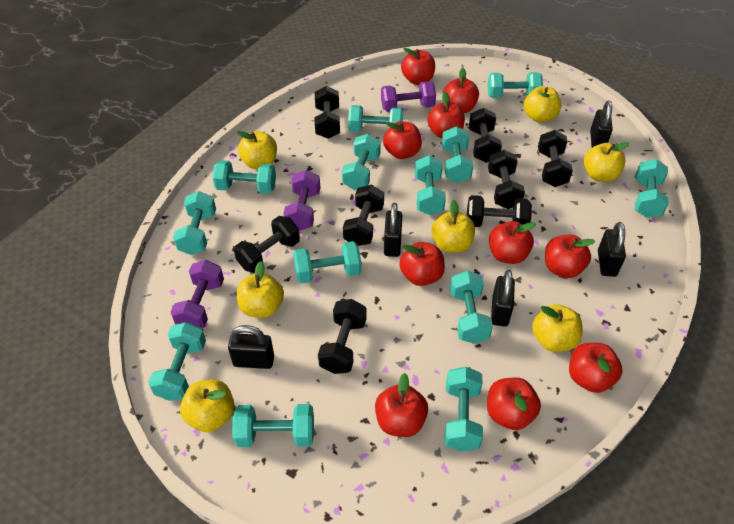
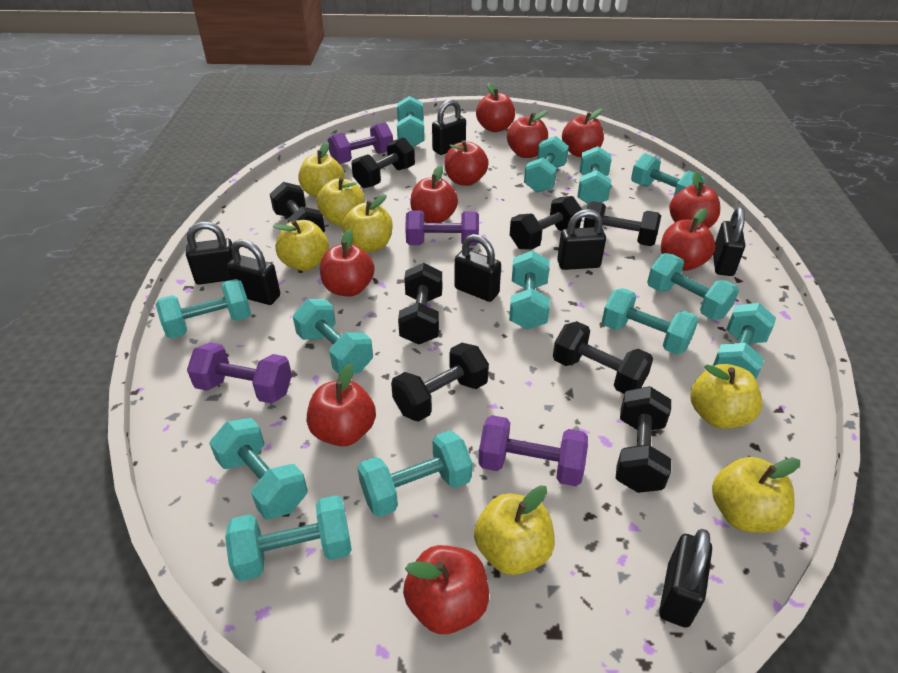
black padlock: [228,325,274,369] [384,203,402,257] [491,270,515,327] [590,101,613,147] [598,222,626,277] = 5 -> [186,222,233,285] [227,239,280,305] [432,99,466,155] [454,234,501,302] [557,209,606,270] [659,529,712,628] [713,207,745,276] = 7
purple dumbbell: [171,260,224,328] [283,170,320,231] [381,81,436,112] = 3 -> [187,342,292,404] [328,122,393,164] [405,210,479,246] [478,415,588,486] = 4

